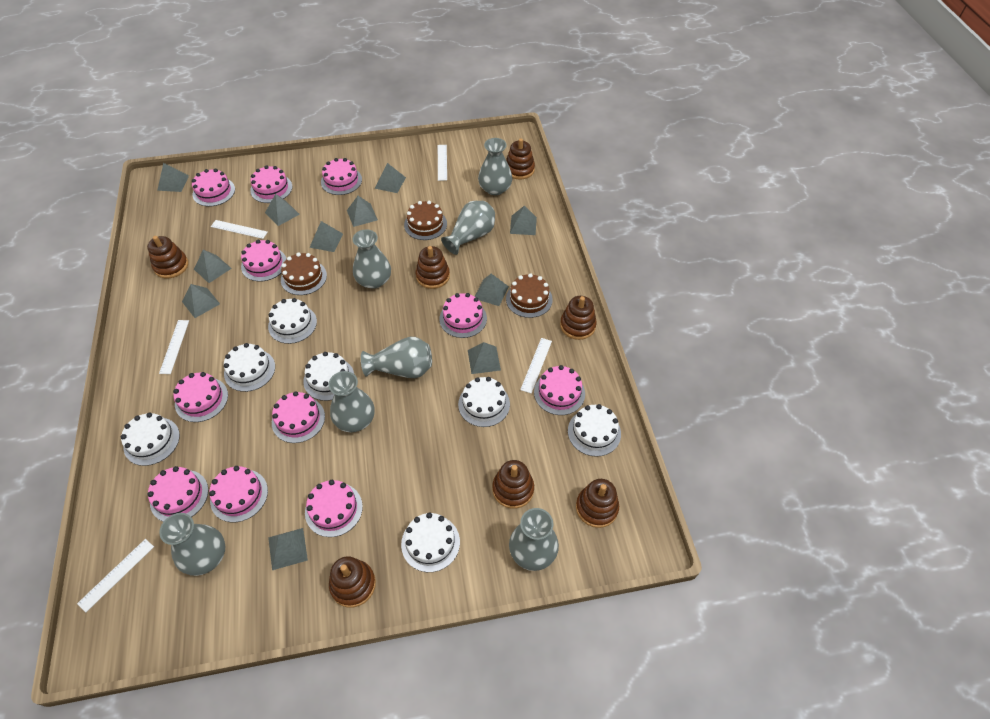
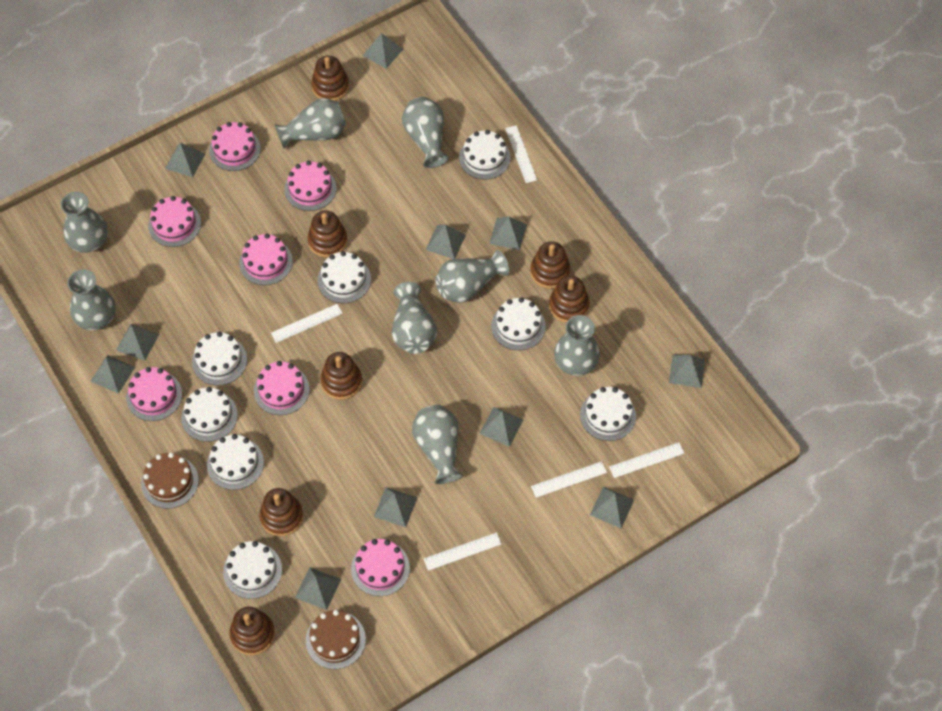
brown cake: [281,253,327,295] [404,201,447,240] [506,273,553,318] = 3 -> [141,452,199,508] [306,610,366,669] = 2
grey vase: [159,513,225,576] [328,371,375,432] [352,229,391,289] [361,337,432,378] [441,201,495,255] [478,138,512,195] [509,508,559,571] = 7 -> [61,192,108,253] [67,269,116,330] [275,98,346,149] [392,282,437,354] [402,97,449,168] [412,405,463,484] [435,250,509,303] [554,315,600,376] = 8
pink cake: [147,466,208,522] [173,372,228,422] [192,169,235,207] [209,466,268,522] [241,240,287,282] [250,165,292,203] [272,391,325,443] [305,480,363,537] [321,158,362,195] [439,293,487,338] [534,365,585,415] = 11 -> [126,367,182,421] [148,196,201,247] [209,122,261,171] [239,234,293,285] [254,361,310,415] [284,161,336,211] [351,539,410,596] = 7
white cake: [121,412,180,466] [224,343,275,392] [268,298,317,344] [303,352,354,401] [401,512,460,572] [458,377,510,427] [568,404,621,457] = 7 -> [181,387,238,442] [192,332,247,385] [207,434,264,490] [223,541,282,599] [318,251,371,303] [459,130,511,180] [491,297,546,350] [580,387,636,441] = 8

